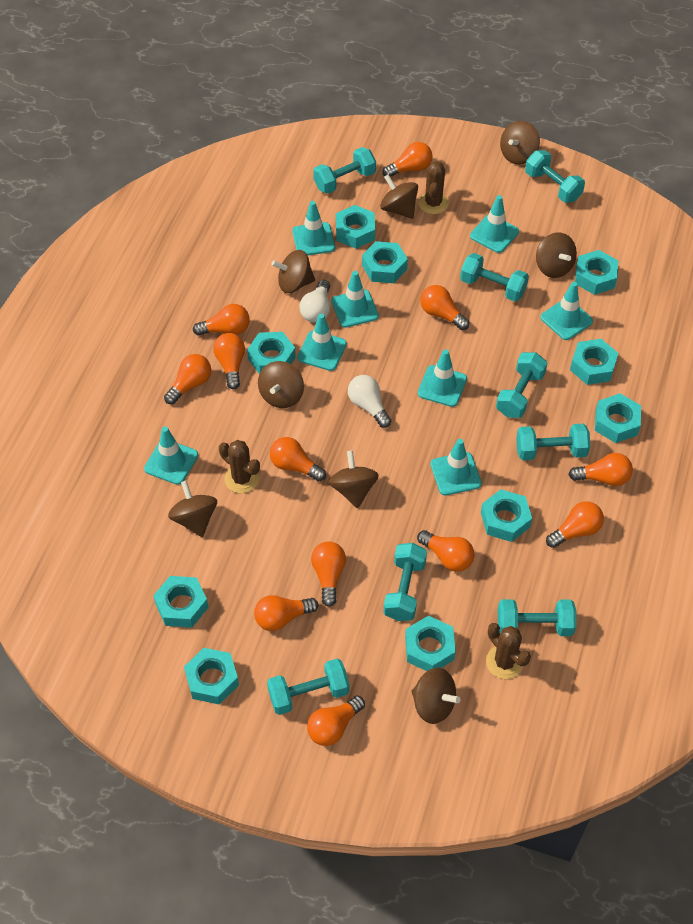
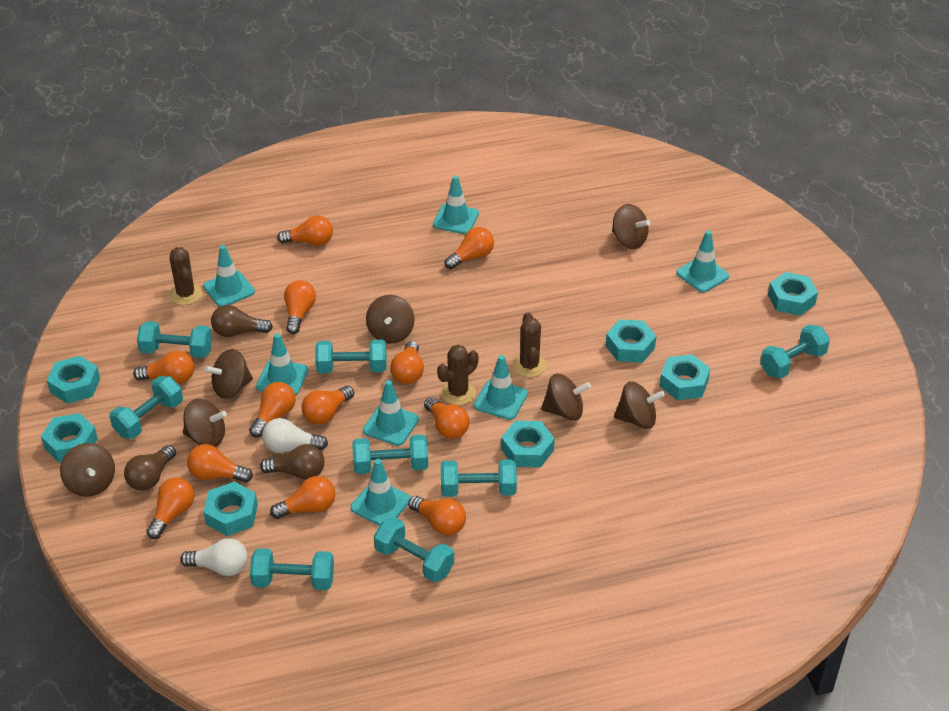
brown light bulb: none = 0 -> [124,445,176,491] [211,305,273,337] [260,444,325,480] = 3
brown spinning top: [168,481,217,537] [258,361,304,408] [271,250,315,293] [329,450,379,508] [380,174,418,219] [411,668,461,724] [500,121,540,165] [536,232,577,278] = 8 -> [60,443,115,497] [183,399,227,447] [204,349,253,399] [366,295,415,343] [541,374,591,421] [612,204,650,249] [614,381,665,429] = 7
turquoise nut: [153,576,209,628] [184,648,239,704] [247,332,296,374] [336,205,375,249] [362,241,408,283] [405,616,456,671] [481,489,532,542] [570,339,619,385] [575,250,618,295] [595,393,641,443] = 10 -> [41,413,98,463] [47,356,100,404] [204,482,258,536] [501,421,555,468] [605,319,656,363] [660,354,710,400] [768,272,818,316] = 7
turquoise traffic cone: [144,427,198,485] [292,201,335,255] [297,314,347,371] [331,271,379,328] [418,349,467,407] [431,439,482,495] [470,195,519,253] [540,282,593,340] = 8 -> [203,245,255,307] [256,334,308,396] [350,459,411,526] [363,380,419,446] [433,175,479,234] [474,355,528,420] [676,231,729,293] = 7

